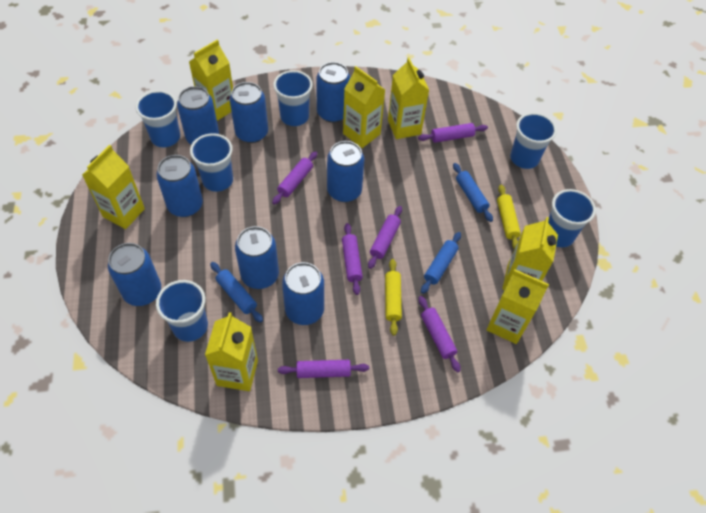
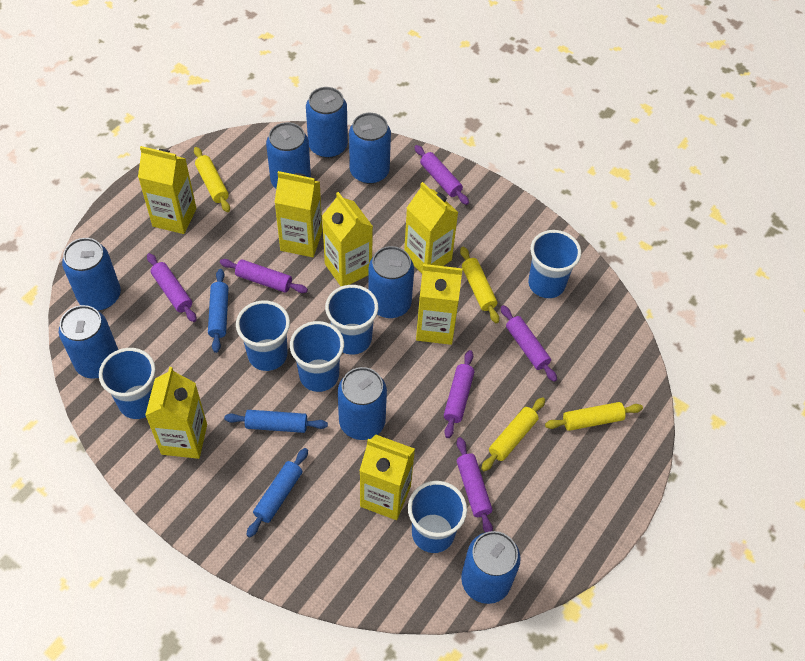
yellow rolling pin: [385,259,402,336] [497,185,521,249] = 2 -> [194,147,230,212] [460,247,499,323] [481,397,545,471] [545,402,643,431] = 4

